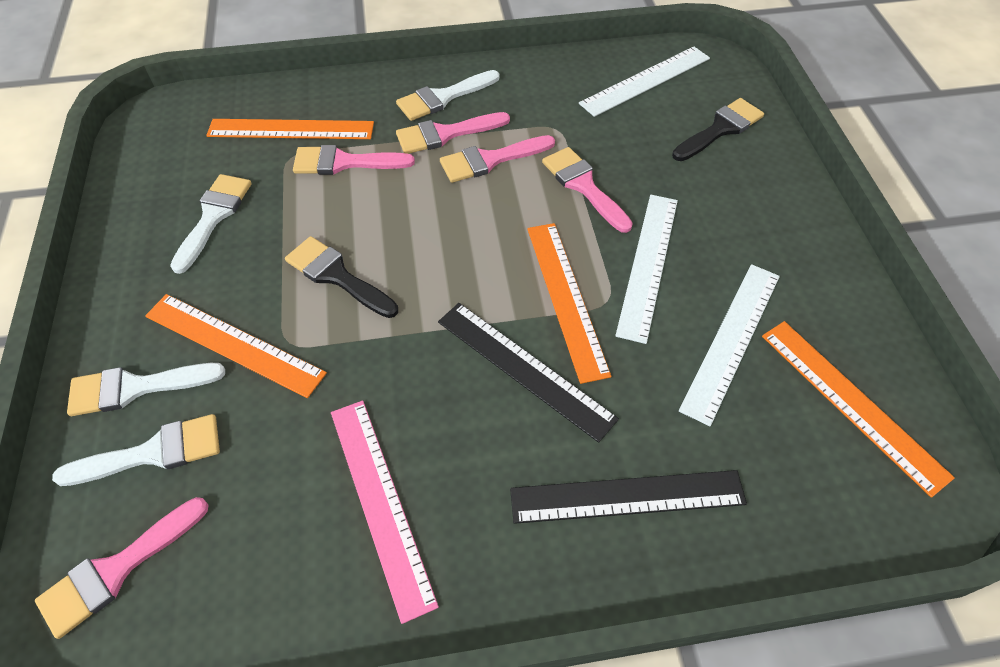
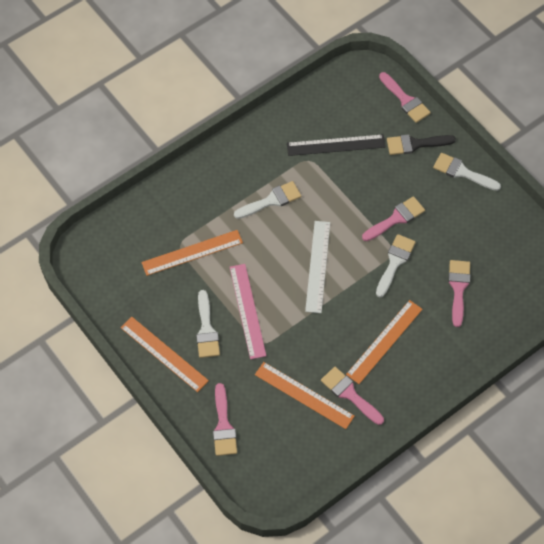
black brush: [285,236,398,318] [672,98,764,161] = 2 -> [387,134,456,155] = 1
black ruler: [438,303,619,443] [510,470,747,524] = 2 -> [287,134,386,156] = 1
white ruler: [579,47,710,117] [615,195,678,344] [679,264,780,426] = 3 -> [305,221,330,313] = 1

